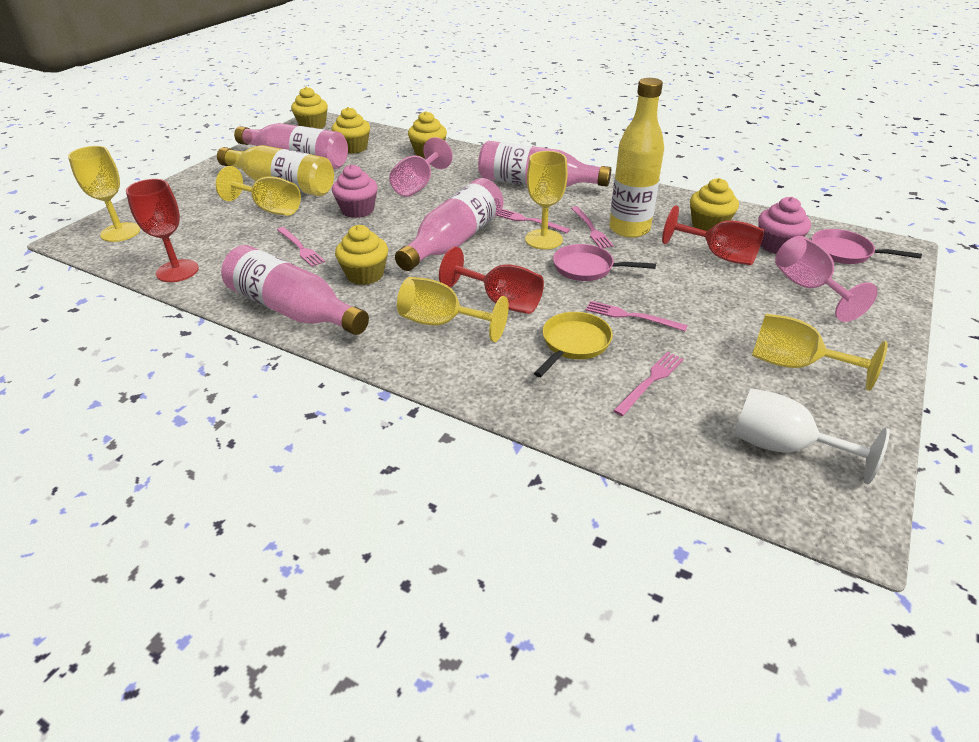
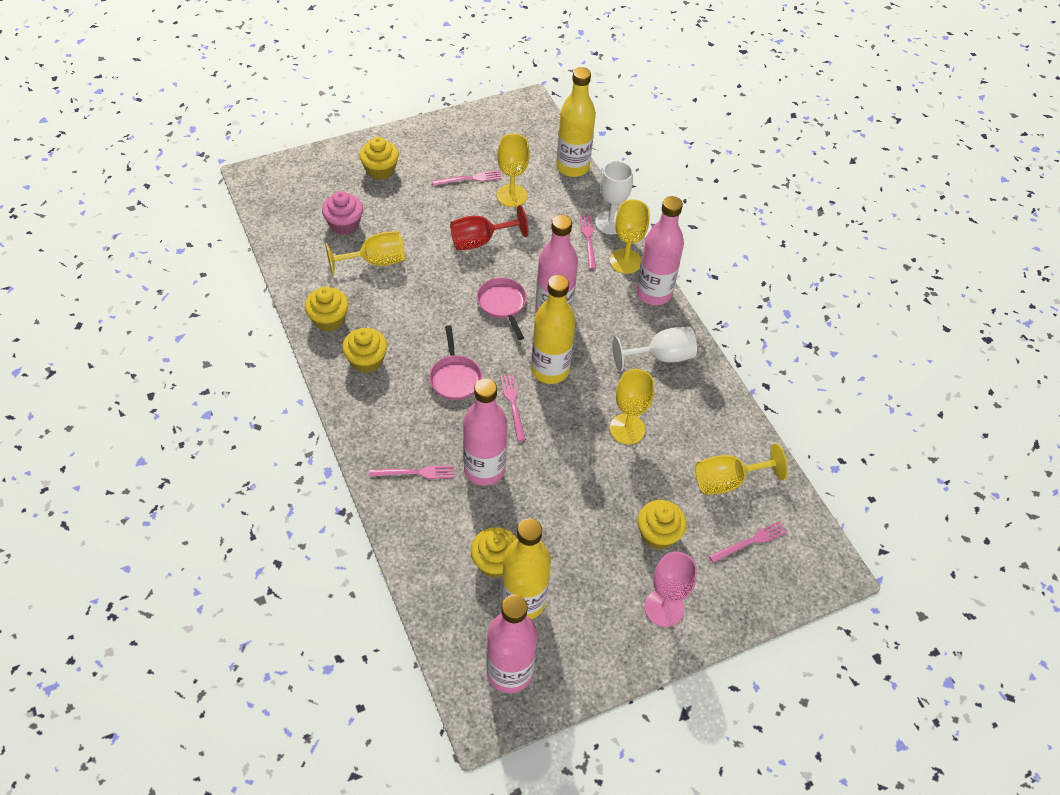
pink cupcake: [332,164,378,218] [758,197,811,254] = 2 -> [322,191,363,235] = 1
pink goblet: [389,137,453,197] [775,236,878,322] = 2 -> [644,552,697,627] = 1
red goblet: [126,179,199,282] [439,247,544,314] [662,206,764,265] = 3 -> [450,205,528,251] = 1
white goblet: [734,388,890,484] = 1 -> [595,161,633,234] [612,327,697,371] = 2
yellow bottle: [217,145,334,196] [609,78,664,238] = 2 -> [501,518,551,619] [531,275,576,384] [556,67,596,177] = 3
yellow pan: [534,312,613,377] = 1 -> none = 0

